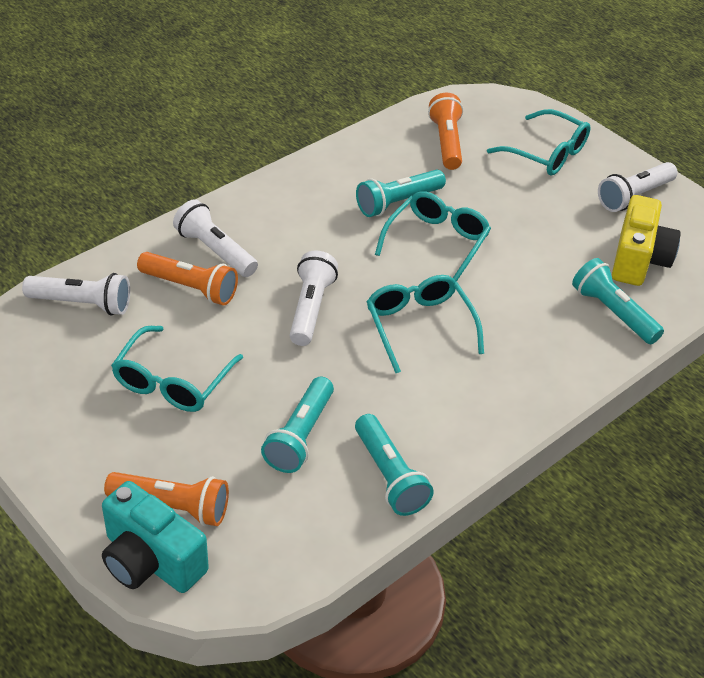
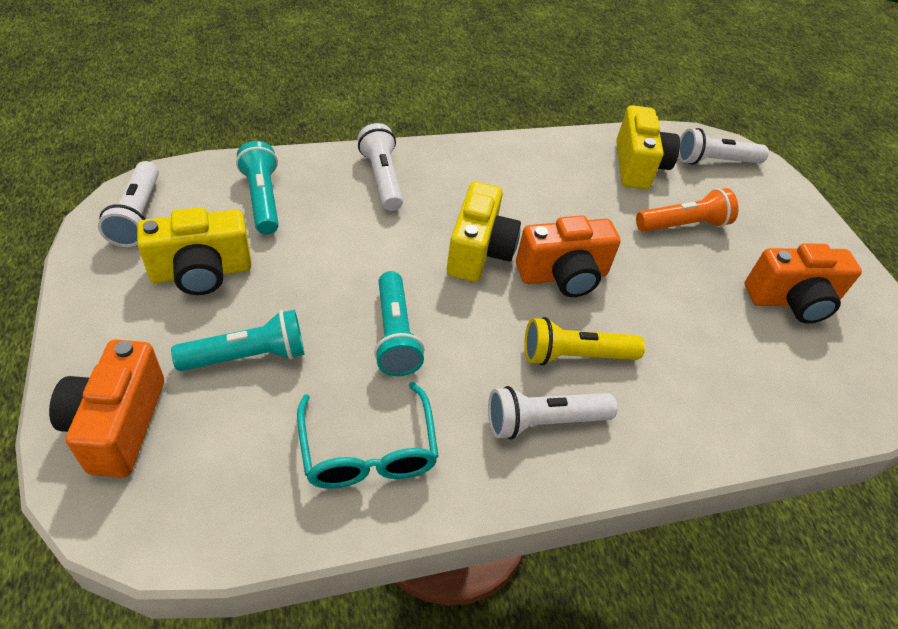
orange camera: none = 0 -> [49,340,164,477] [516,215,621,297] [745,244,862,323] = 3
orange flashlight: [104,472,229,526] [137,252,238,305] [428,93,463,170] = 3 -> [636,188,738,232] = 1
turquoise camera: [102,481,209,593] = 1 -> none = 0
turquoise flashlight: [261,377,334,473] [355,414,434,516] [356,170,446,217] [572,258,664,344] = 4 -> [171,310,304,371] [236,141,279,235] [374,271,424,376] = 3
turquoise glasses: [111,326,243,412] [366,275,484,373] [375,191,491,282] [487,109,591,176] = 4 -> [297,382,439,489] = 1
yellow camera: [612,195,681,286] = 1 -> [137,207,252,295] [447,181,521,282] [616,105,680,189] = 3
yellow flashlight: none = 0 -> [524,317,645,365] = 1

